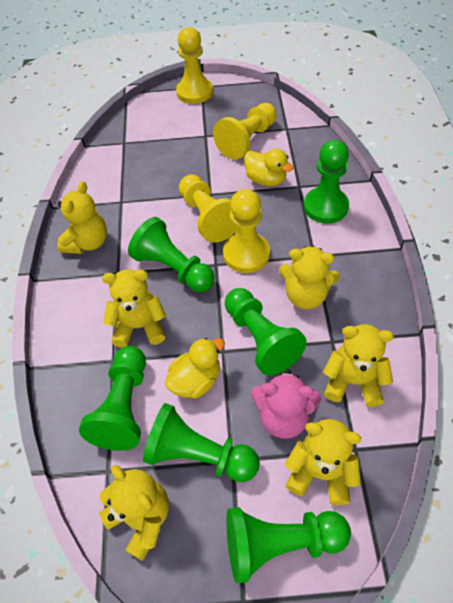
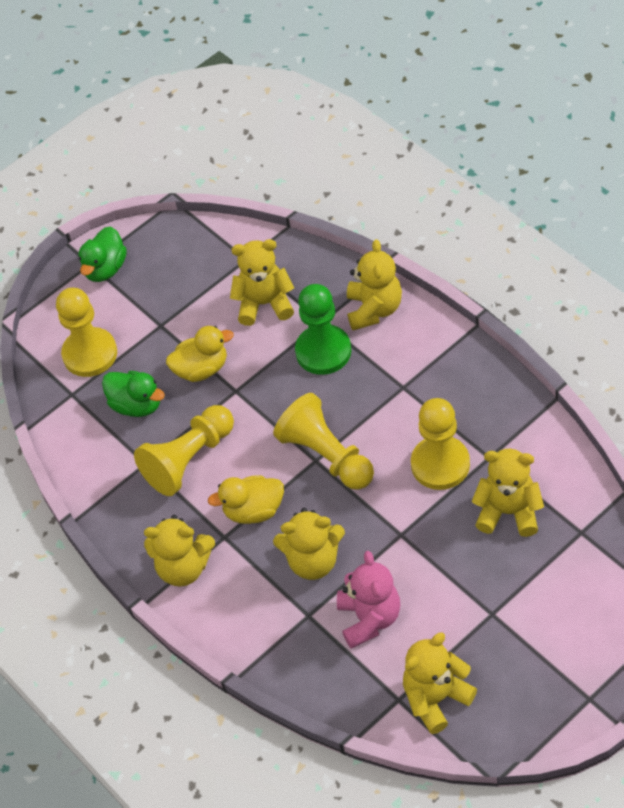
green duck: none = 0 -> [79,227,127,282] [102,371,165,417] = 2
green pawn: [79,346,146,451] [128,217,215,292] [143,403,260,482] [225,288,307,375] [226,507,351,583] [304,140,349,224] = 6 -> [295,284,351,375] = 1

